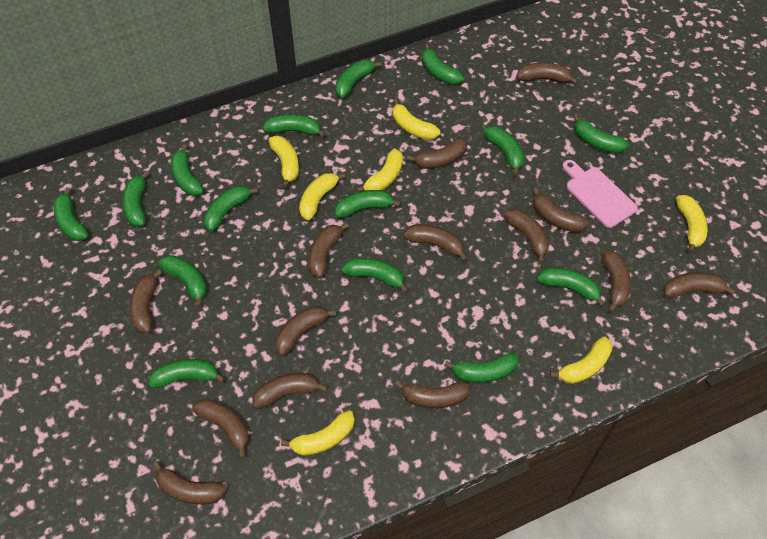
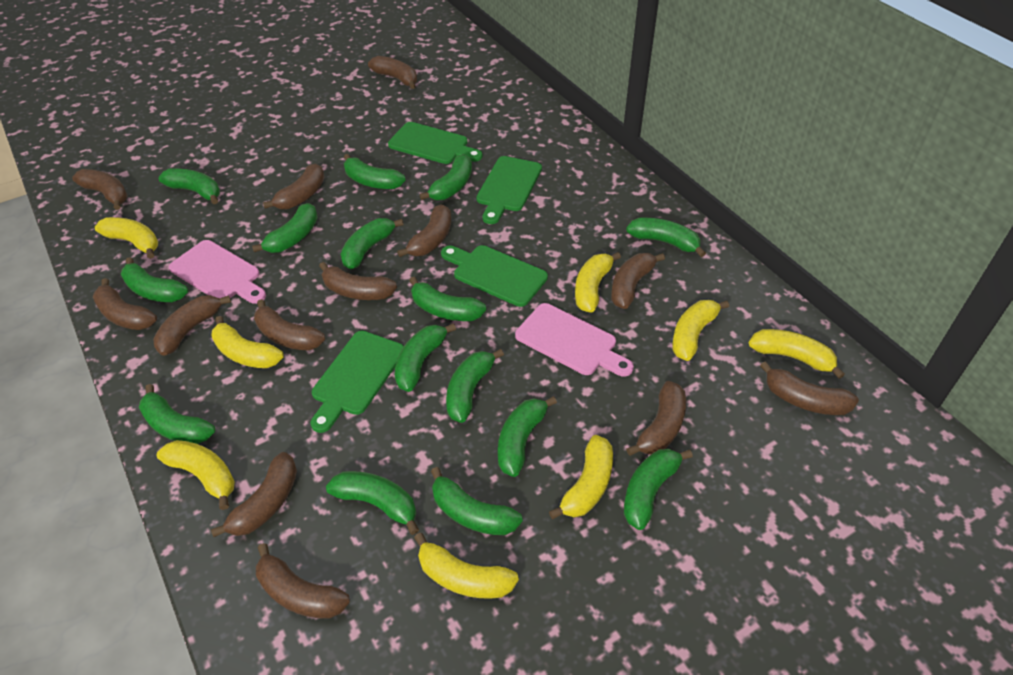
brown banana: [130,269,162,333] [153,461,227,505] [192,399,249,458] [252,373,328,409] [275,306,336,356] [308,223,349,278] [394,380,471,408] [403,225,467,261] [407,138,467,169] [503,209,550,263] [516,63,578,84] [533,187,588,233] [602,251,631,313] [663,272,735,298] = 14 -> [72,169,128,210] [93,278,157,330] [153,295,231,356] [211,452,297,537] [254,299,325,351] [256,543,350,619] [263,163,325,209] [319,262,397,300] [368,56,417,89] [397,204,451,257] [611,253,665,309] [626,381,686,456] [760,361,859,415] = 13
green cutting board: none = 0 -> [311,331,404,433] [388,122,482,164] [441,245,548,307] [476,156,542,224] = 4
pink cutting board: [562,160,637,228] = 1 -> [169,240,266,304] [515,303,634,377] = 2
yellow banana: [268,136,299,188] [281,410,355,456] [299,173,345,220] [356,149,403,192] [393,99,440,140] [550,336,612,384] [676,195,708,253] = 7 -> [95,217,158,259] [157,440,235,510] [211,316,284,368] [414,533,519,599] [549,435,613,519] [575,252,621,313] [672,300,729,361] [749,329,845,379] = 8

